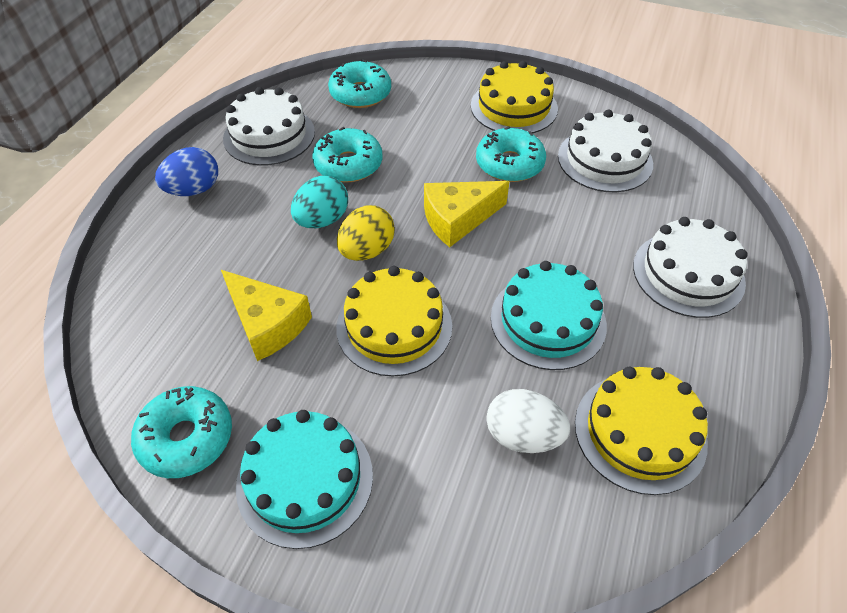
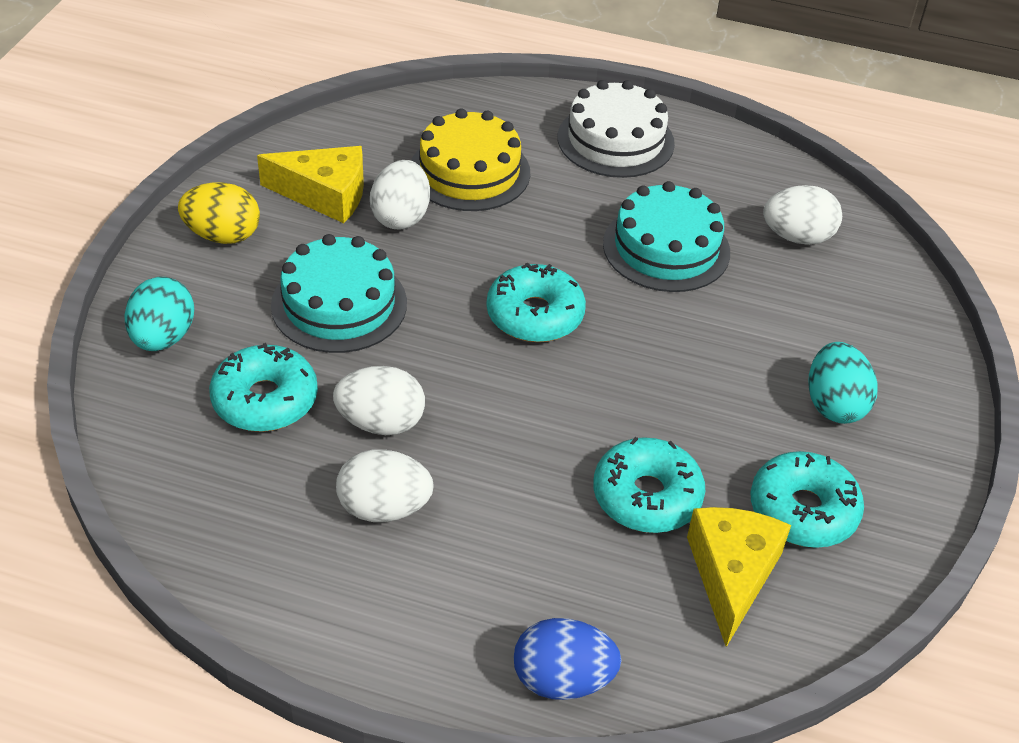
turquoise egg: [291,176,348,228] = 1 -> [124,277,194,351] [808,342,878,424] = 2
white cake: [223,87,315,166] [558,109,653,192] [633,217,748,318] = 3 -> [557,80,675,178] = 1
white egg: [486,389,570,453] = 1 -> [333,366,425,435] [336,449,434,522] [370,160,430,229] [763,185,842,245] = 4
yellow cake: [336,266,452,376] [471,61,558,133] [575,367,708,495] = 3 -> [411,108,530,211] = 1

